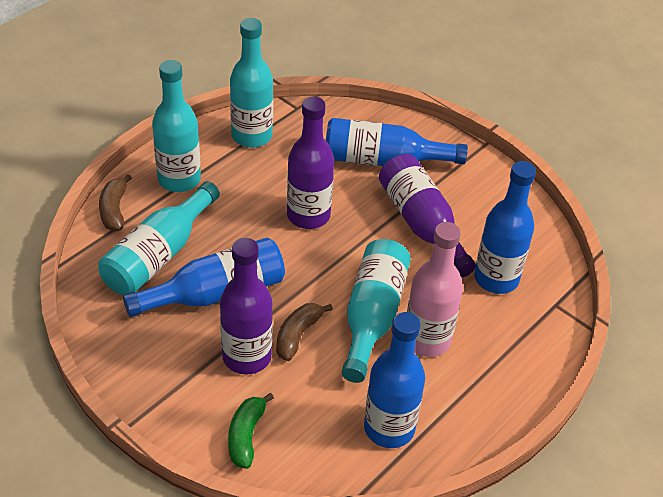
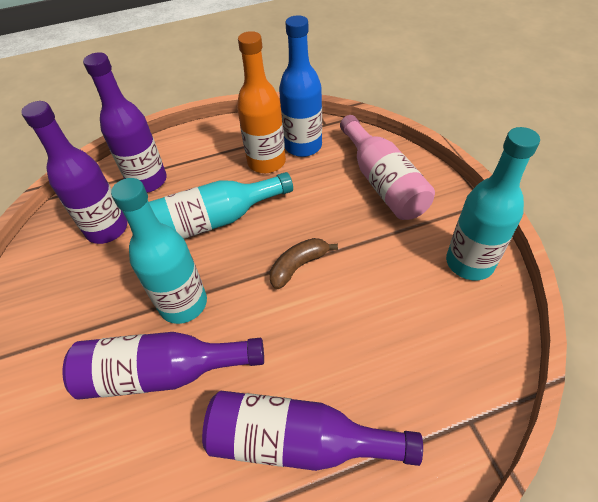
blue bottle: [123,238,285,317] [326,118,468,166] [364,312,425,448] [474,161,536,294] = 4 -> [279,15,322,157] = 1
brown banana: [99,174,132,231] [276,303,333,361] = 2 -> [270,238,338,289] = 1
green banana: [228,393,274,469] = 1 -> none = 0
orange bottle: none = 0 -> [237,31,286,173] = 1
purple bottle: [220,238,273,375] [287,97,334,229] [379,154,476,277] = 3 -> [21,101,127,244] [63,332,264,400] [83,52,167,193] [202,391,423,471] = 4
turquoise bottle: [98,181,220,295] [152,60,201,192] [230,18,273,148] [342,239,411,383] = 4 -> [111,178,207,324] [149,172,293,239] [446,127,540,280] = 3

